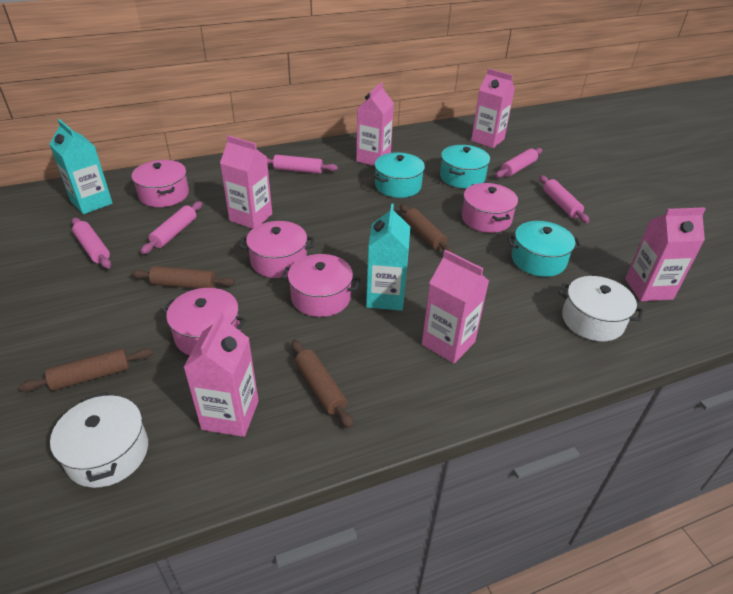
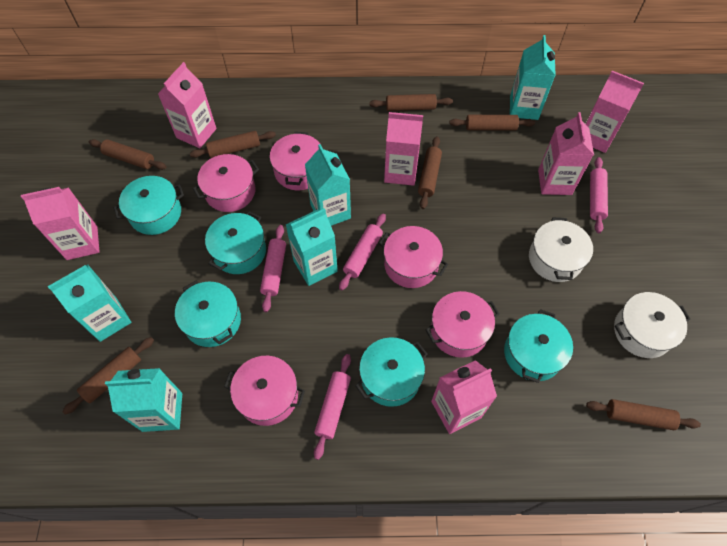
brown rolling pin: [19,348,153,392] [131,266,235,289] [292,339,353,428] [400,204,453,253] = 4 -> [62,337,154,415] [89,139,167,170] [190,131,276,158] [369,94,453,111] [418,136,442,209] [449,115,535,131] [586,399,701,430] = 7
pink rolling pin: [72,218,111,268] [141,201,202,254] [267,155,338,174] [495,148,542,178] [539,175,589,223] = 5 -> [260,225,286,312] [314,354,351,460] [339,213,386,290] [590,157,608,233] = 4
turquoise carton: [49,119,113,214] [366,204,410,311] = 2 -> [48,265,131,342] [105,368,182,432] [286,208,338,286] [305,144,351,226] [510,35,556,120] = 5
turquoise pot: [373,152,425,198] [440,145,490,188] [507,221,581,277] = 3 -> [114,176,184,235] [175,280,241,347] [205,211,266,274] [356,337,428,407] [504,309,573,383] = 5

